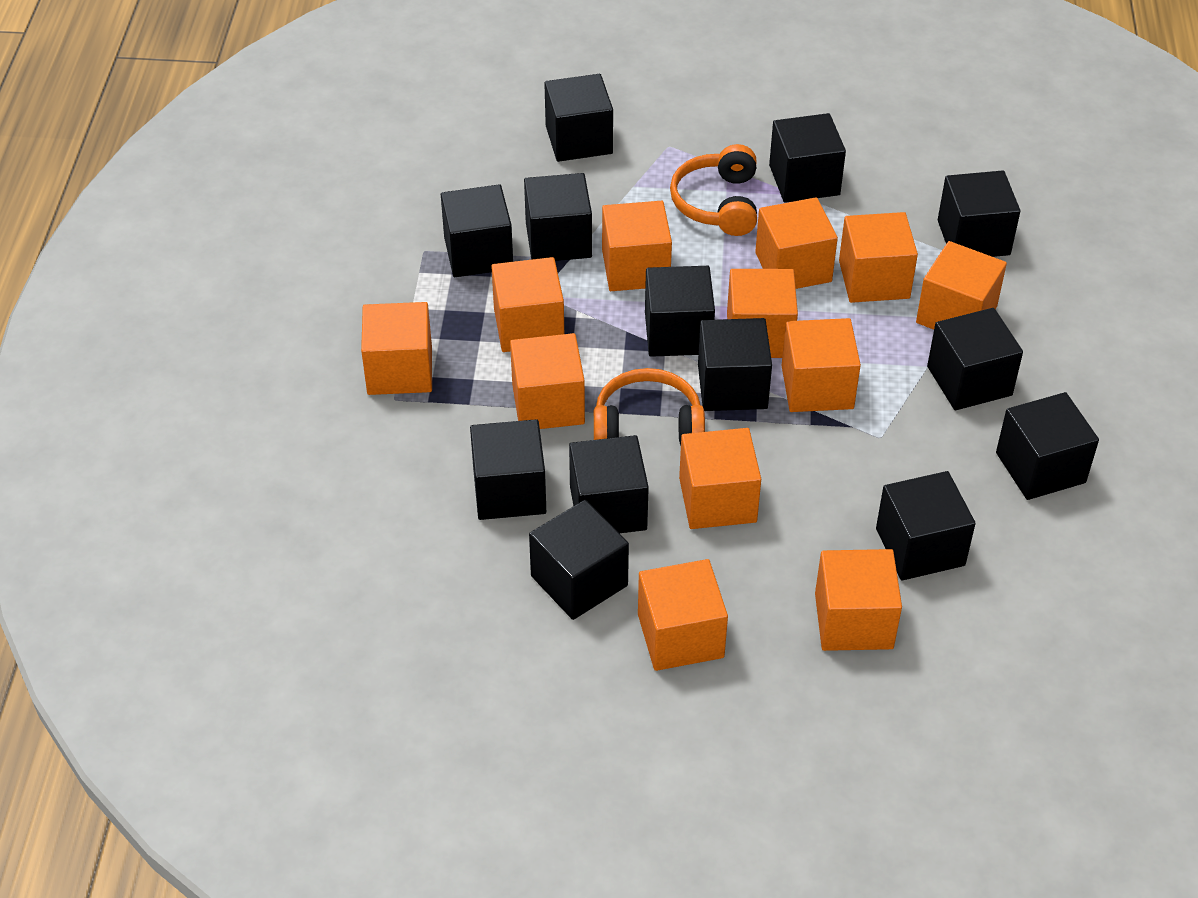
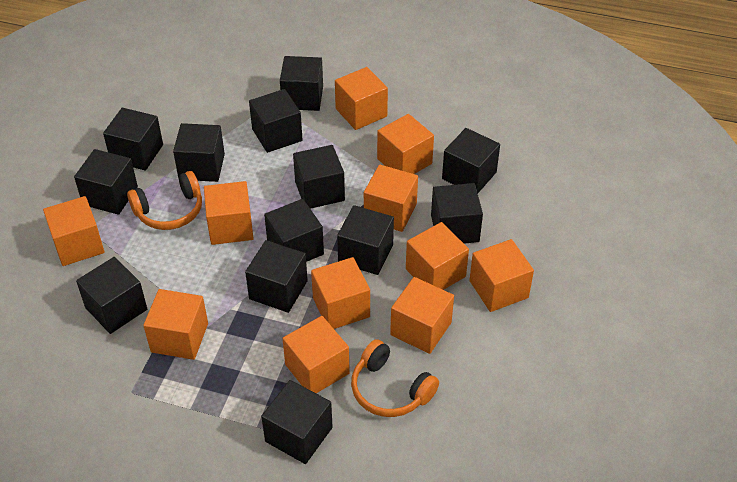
orange cube: [361,302,432,395] [491,257,564,352] [510,333,585,429] [602,201,672,291] [638,559,728,671] [679,428,761,529] [727,269,798,358] [755,197,838,289] [781,318,861,412] [815,549,902,651] [839,212,918,303] [916,241,1007,330] = 12 -> [43,196,104,266] [143,289,208,360] [204,181,254,245] [282,316,350,393] [311,257,370,329] [335,67,388,130] [364,164,418,232] [377,114,434,174] [390,277,454,354] [406,222,469,290] [469,239,534,312] = 11

